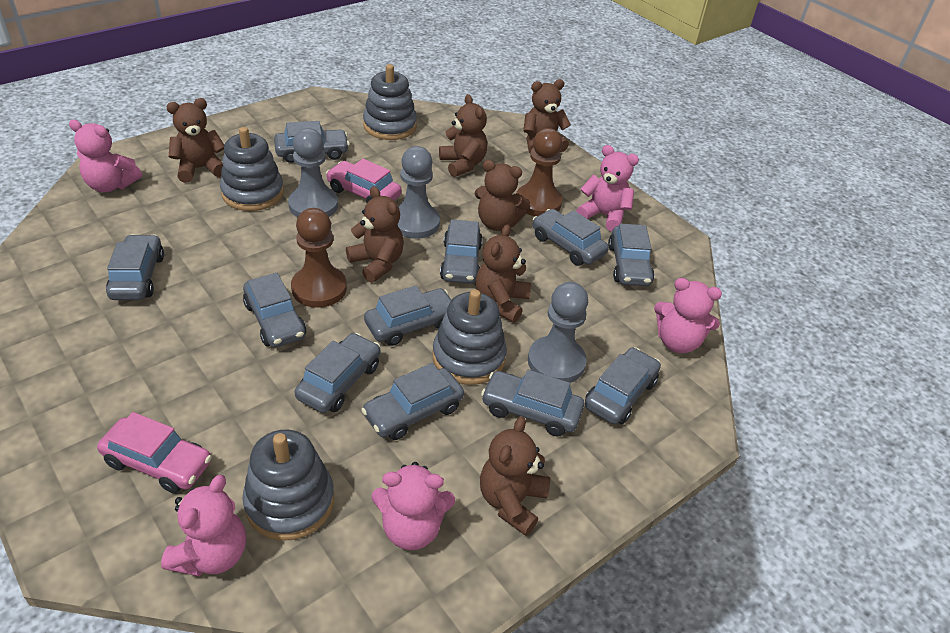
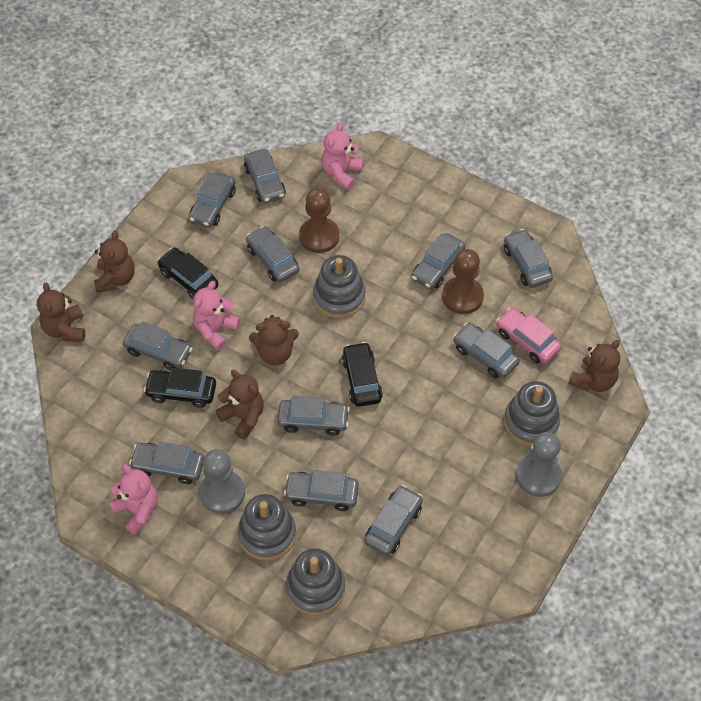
black car: none = 0 -> [144,367,216,408] [157,247,219,299] [342,342,383,407] = 3
brown teddy bear: [166,98,224,183] [346,186,404,283] [439,94,487,177] [475,160,530,231] [475,225,531,323] [480,416,550,536] [523,79,571,154] = 7 -> [37,282,85,342] [94,230,135,293] [215,370,264,439] [249,315,299,365] [568,340,620,392] = 5
grey pawn: [288,128,338,217] [397,146,440,239] [528,282,588,383] = 3 -> [199,449,245,514] [516,432,562,497] = 2
pink car: [97,412,212,493] [326,159,401,203] = 2 -> [496,307,562,363] = 1
pink teddy bear: [69,120,142,192] [161,475,246,576] [371,462,455,550] [576,145,639,231] [654,278,722,353] = 5 -> [109,464,158,535] [193,281,241,351] [322,122,363,190] = 3

